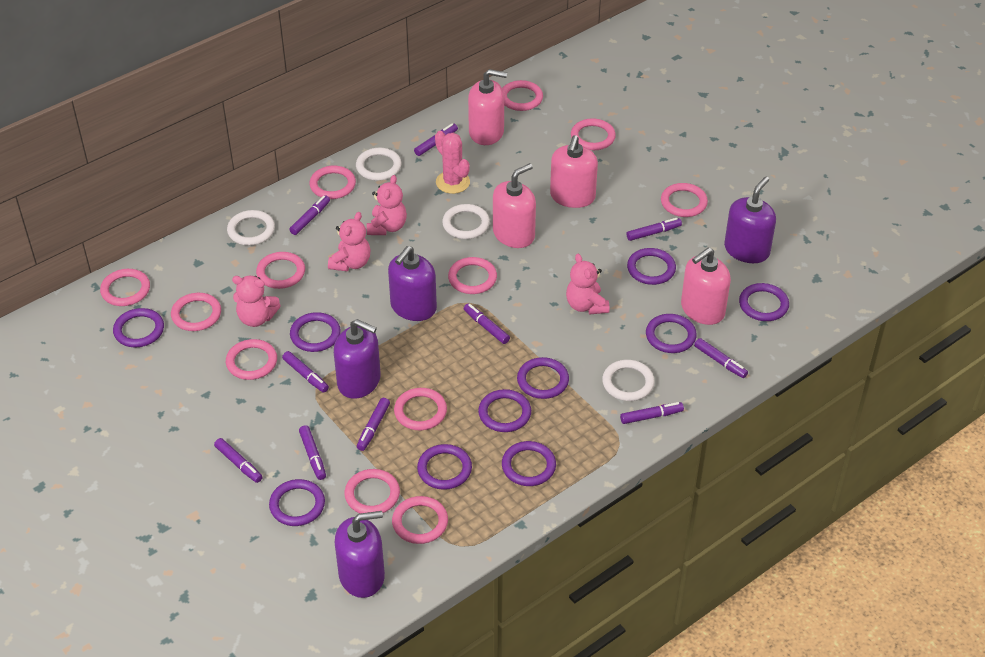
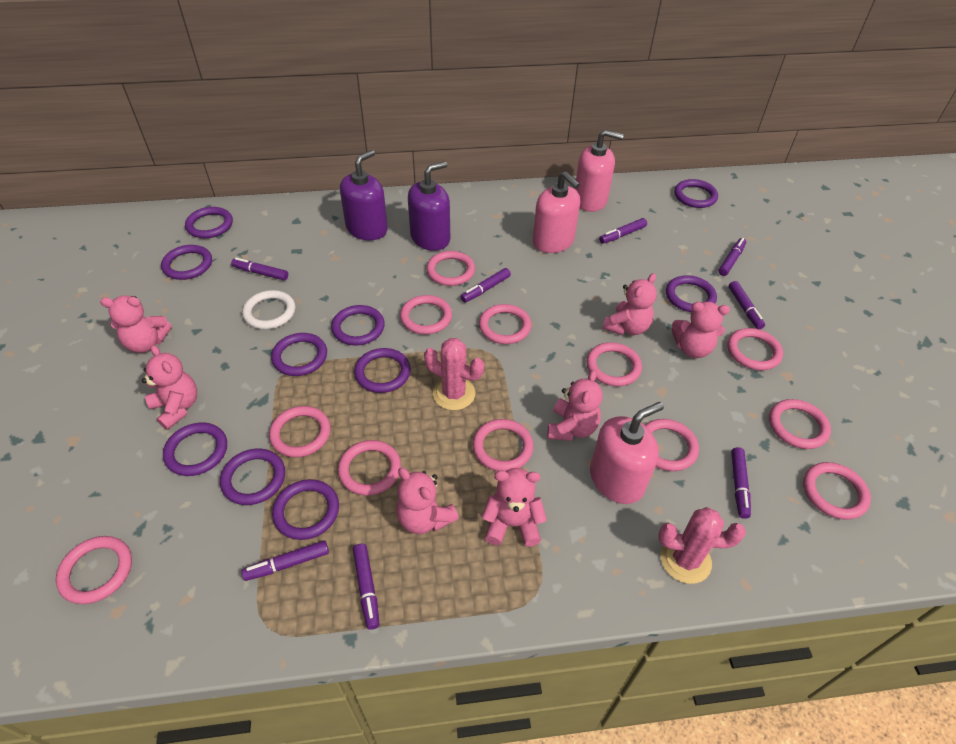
pink cactus: [435,131,470,194] = 1 -> [424,338,484,410] [658,507,746,584] = 2
pink soap dispenser: [468,69,507,145] [493,163,536,248] [550,135,598,208] [681,248,731,325] = 4 -> [533,171,580,253] [575,130,624,212] [590,402,664,504] = 3
pink teddy bear: [232,276,281,327] [328,212,370,271] [367,175,407,235] [566,254,610,315] = 4 -> [100,295,172,353] [142,345,197,430] [396,468,459,534] [482,468,547,547] [547,370,603,441] [602,273,657,336] [671,302,730,358] = 7
purple marker: [214,438,263,483] [282,351,329,393] [289,195,330,235] [299,425,326,480] [357,398,390,451] [414,123,458,156] [464,303,510,344] [620,402,684,424] [626,218,682,241] [694,338,748,378] = 10 -> [231,258,288,280] [241,540,329,581] [353,544,379,630] [461,268,511,303] [599,218,647,244] [718,238,746,276] [729,281,765,329] [731,447,751,519] = 8
purple soap dispenser: [334,319,381,399] [335,511,385,598] [388,246,437,321] [724,177,776,263] = 4 -> [340,150,388,240] [408,161,450,251] = 2
white ring: [227,210,275,245] [356,148,402,181] [442,204,490,239] [602,360,655,401] = 4 -> [242,290,295,329] = 1

